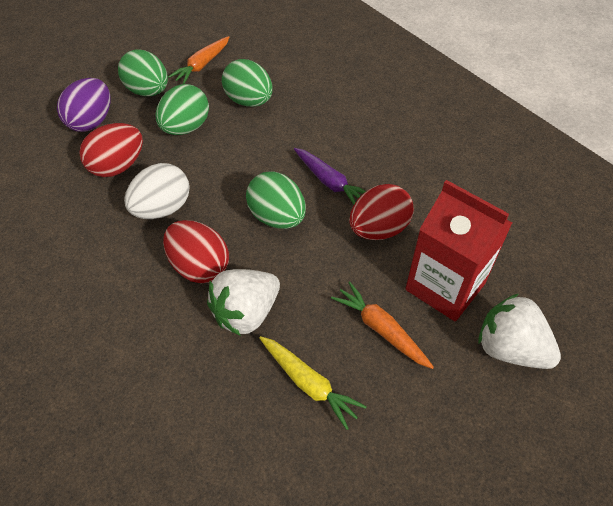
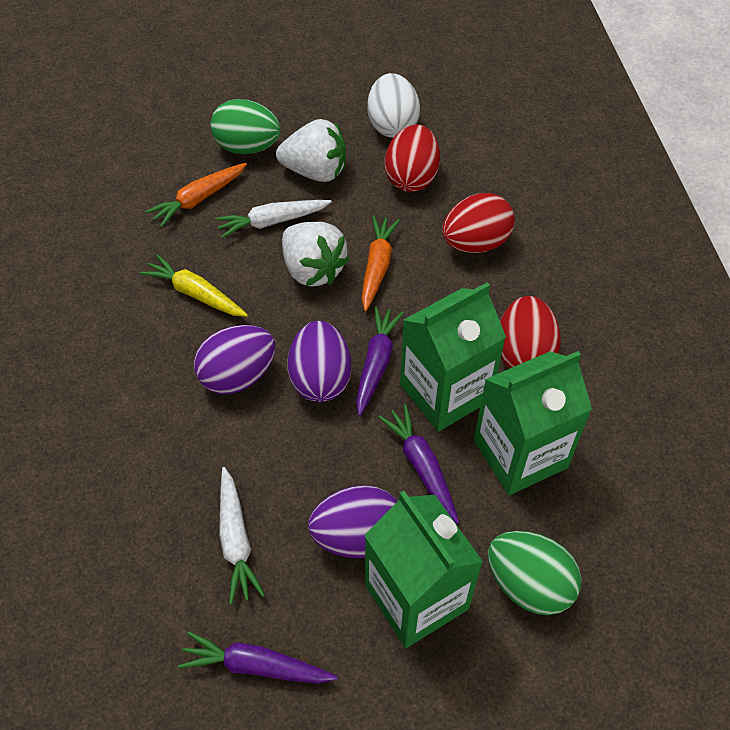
green carton: none = 0 -> [364,491,483,648] [400,282,506,432] [474,351,592,495] = 3
green egg: [118,50,168,96] [156,84,209,135] [222,59,273,107] [246,172,306,229] = 4 -> [211,99,281,154] [488,531,582,615] = 2
purple carrot: [294,148,366,204] = 1 -> [178,631,338,683] [356,306,404,416] [378,404,459,524] = 3
purple egg: [57,78,110,132] = 1 -> [194,325,275,394] [287,321,351,402] [308,485,397,558] = 3
red carton: [405,180,512,321] = 1 -> none = 0
white carrot: none = 0 -> [215,200,332,238] [219,467,265,605] = 2

